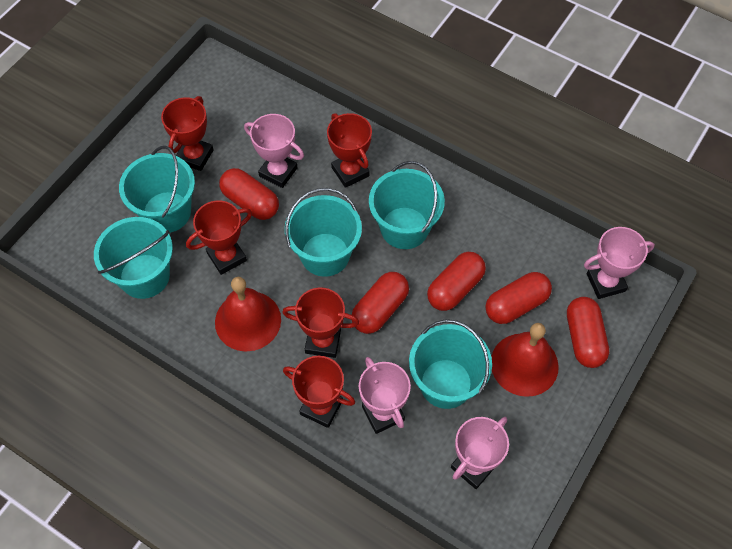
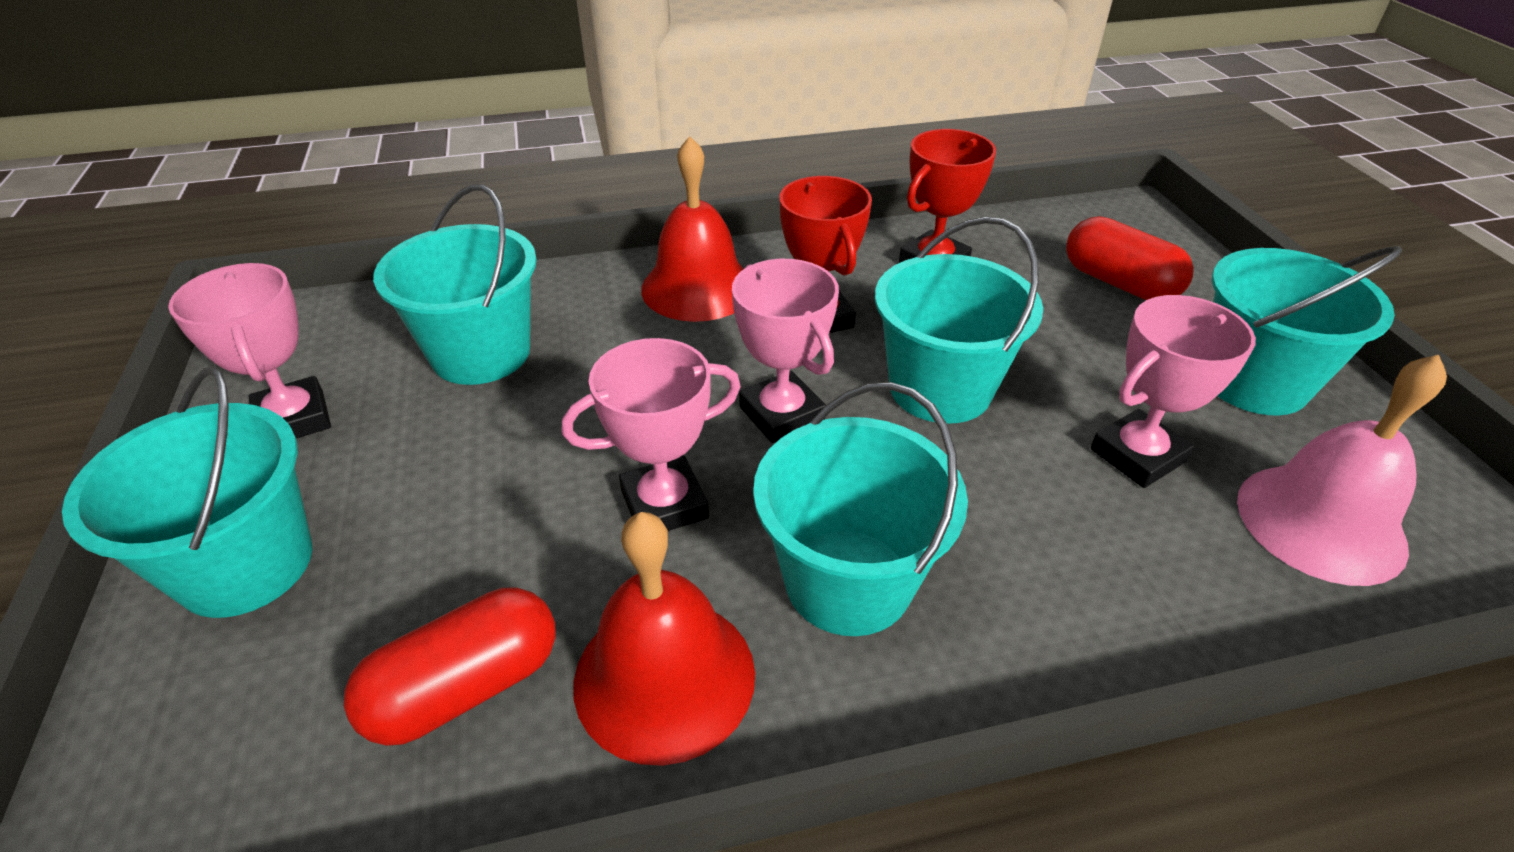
pink bell: none = 0 -> [1237,355,1447,586] = 1
red capsule: [219,168,279,220] [352,272,409,334] [427,252,486,311] [485,272,552,324] [567,297,609,368] = 5 -> [344,587,555,746] [1066,216,1194,300] = 2
red trophy: [161,96,214,171] [186,200,252,275] [282,288,359,358] [283,356,355,428] [327,113,372,188] = 5 -> [779,176,872,333] [899,129,996,263] = 2

